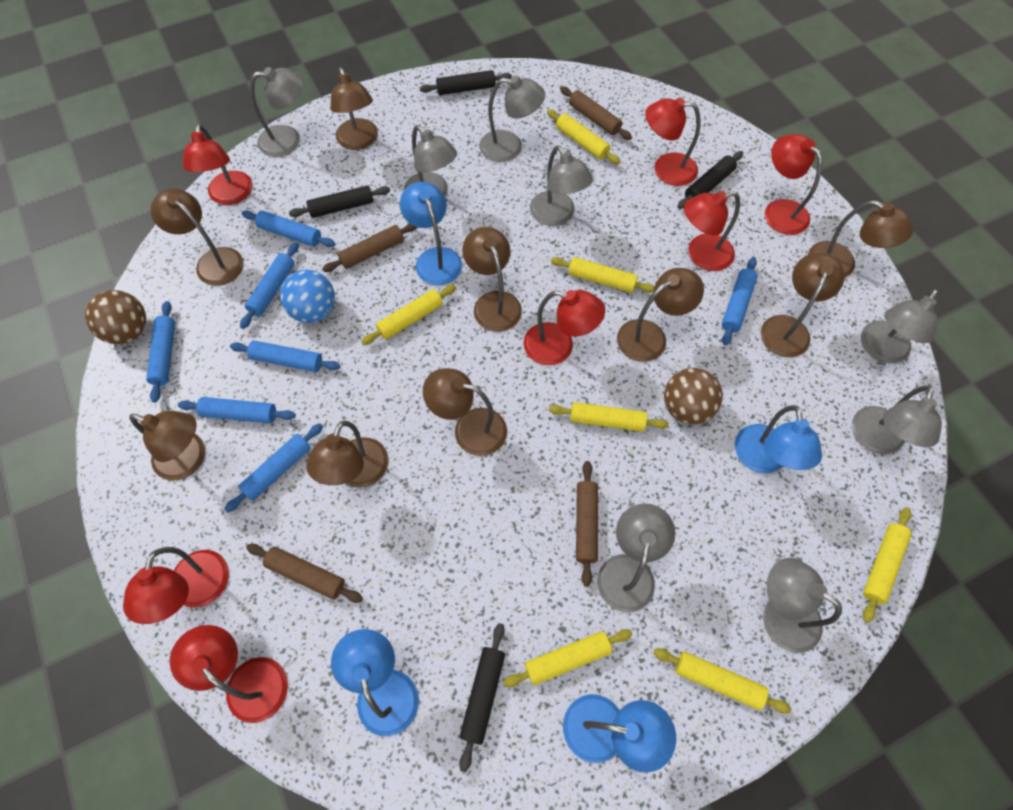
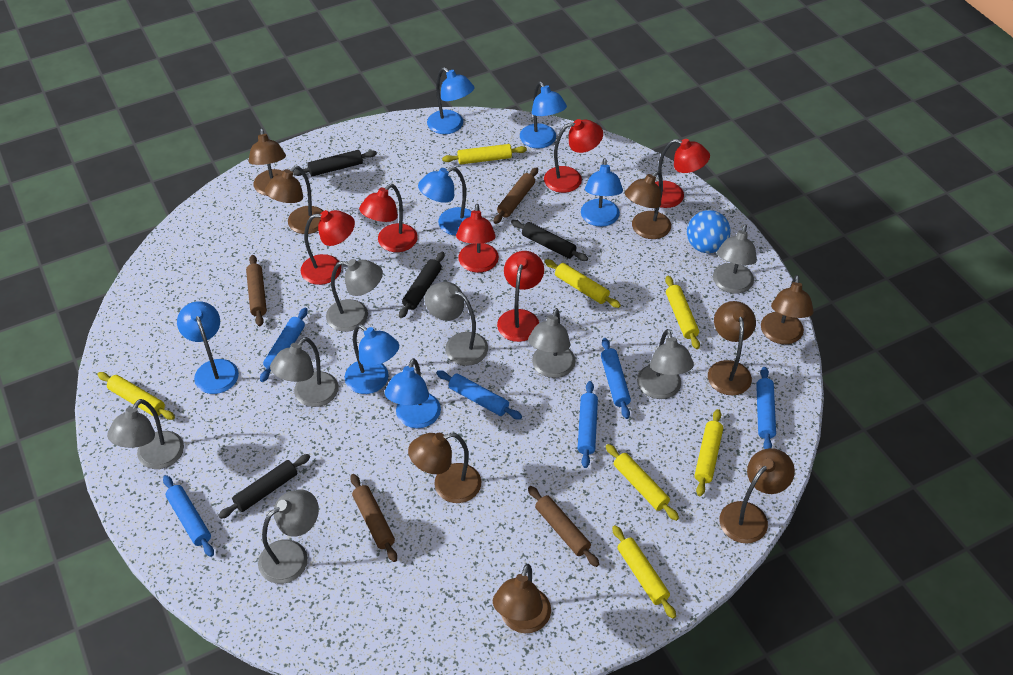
blue lamp: [331,629,419,736] [400,182,462,285] [563,694,676,773] [735,405,822,473] = 4 -> [177,301,239,394] [345,324,399,394] [385,358,441,428] [418,167,471,235] [427,67,474,134] [520,82,567,149] [581,158,623,227] = 7
blue rolling pin: [146,301,175,403] [178,397,296,423] [224,423,323,512] [230,341,340,372] [240,242,299,329] [242,210,335,247] [722,257,758,345] = 7 -> [163,475,214,557] [260,308,308,382] [436,370,522,419] [578,381,598,468] [601,338,631,419] [756,367,776,449] = 6
brown ball: [85,290,146,344] [664,368,723,424] = 2 -> none = 0
brown lamp: [129,411,205,481] [150,188,244,286] [306,421,388,488] [330,67,378,150] [423,368,507,456] [462,227,522,332] [617,268,704,362] [761,252,845,357] [808,201,914,277] = 9 -> [249,128,286,196] [265,166,323,234] [408,433,481,503] [493,564,551,633] [625,171,671,239] [708,301,756,396] [719,448,795,544] [761,275,814,344] = 8
red lamp: [123,547,229,624] [170,625,288,723] [183,124,253,205] [524,290,605,365] [645,98,701,186] [684,191,740,271] [765,134,822,235] = 7 -> [301,210,355,285] [359,184,418,252] [456,204,499,273] [497,251,544,342] [544,119,603,193] [655,139,710,208] = 6

